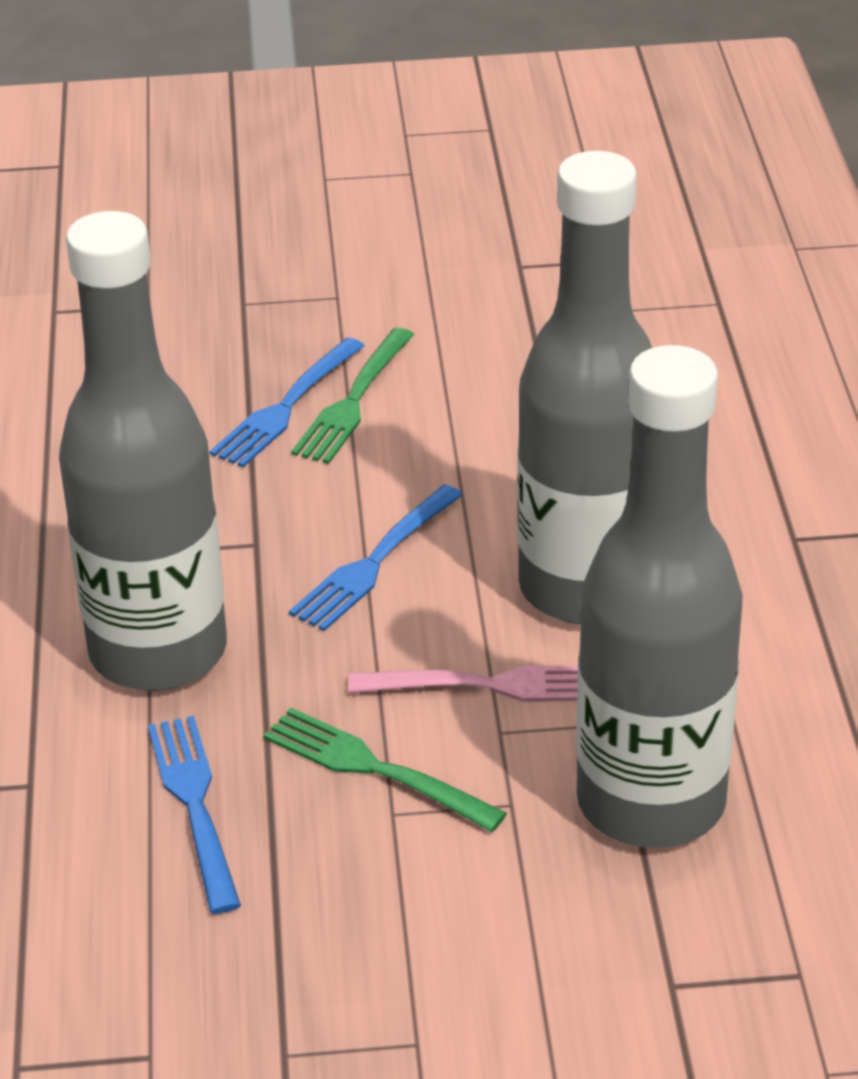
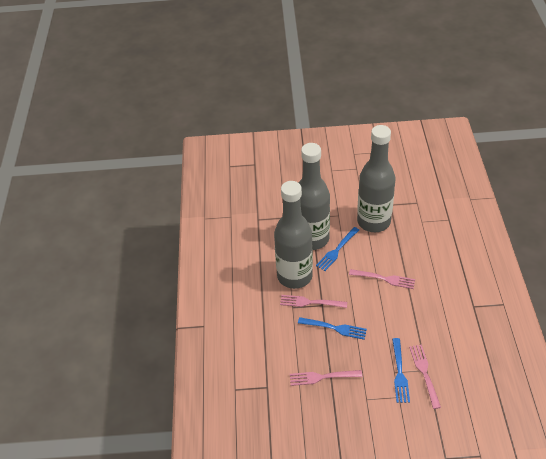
green fork: [263,708,507,832] [291,328,414,464] = 2 -> none = 0
pink fork: [349,666,578,702] = 1 -> [280,295,347,308] [290,370,362,386] [349,269,415,289] [409,344,441,409] = 4

